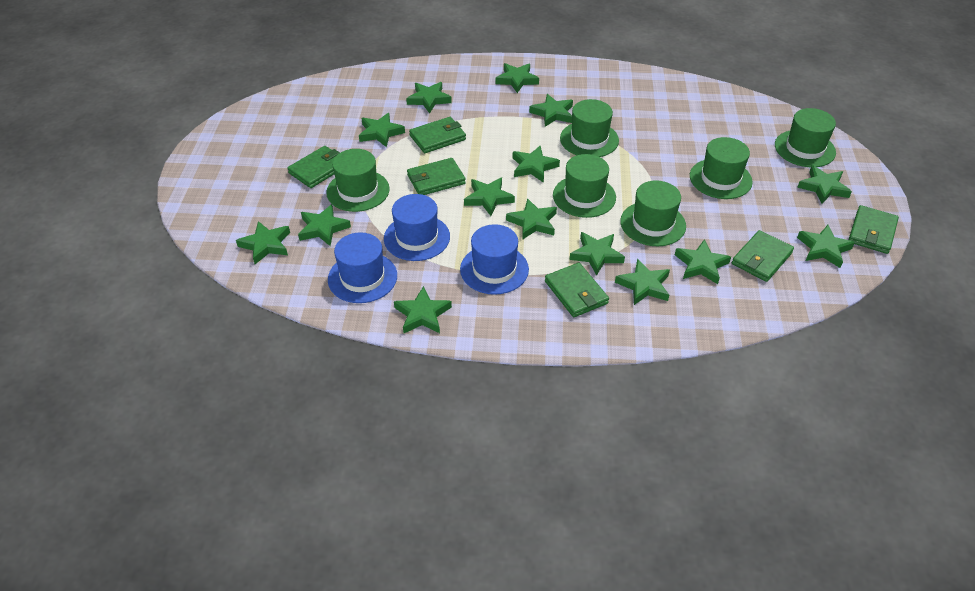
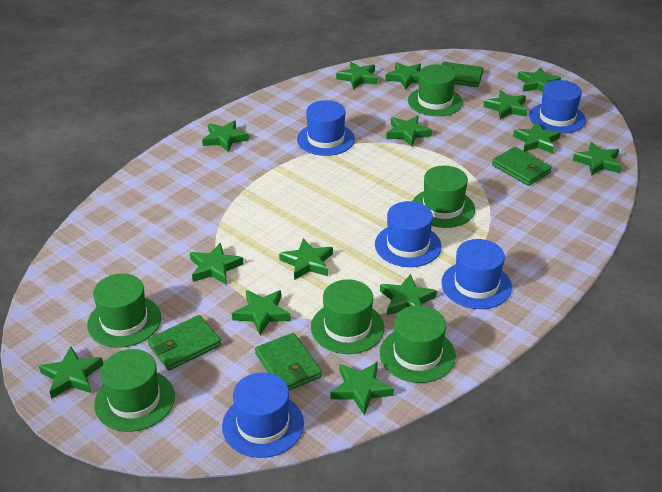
blue hat: [328,232,397,303] [384,194,450,261] [460,224,529,295] = 3 -> [222,372,304,458] [297,100,355,156] [375,201,442,267] [441,239,512,309] [529,80,586,134] = 5
green star: [236,221,290,264] [298,204,351,246] [359,113,405,147] [394,286,452,333] [406,82,452,114] [464,178,515,216] [495,63,539,93] [506,198,557,240] [513,146,560,183] [529,94,573,127] [569,232,625,276] [615,259,670,305] [675,239,731,284] [797,165,852,204] [797,225,855,268] = 15 -> [39,346,103,399] [190,243,244,285] [202,120,249,152] [232,290,291,335] [279,238,333,280] [330,362,394,415] [336,62,378,89] [380,274,437,315] [385,62,421,89] [386,116,432,147] [483,90,527,119] [513,122,561,153] [518,68,561,92] [573,142,622,176] = 14
green wallet: [287,146,340,188] [407,158,466,195] [409,117,466,153] [545,263,609,317] [732,230,794,282] [849,205,899,254] = 6 -> [147,315,221,371] [255,333,322,390] [441,62,484,87] [492,147,552,186] = 4

